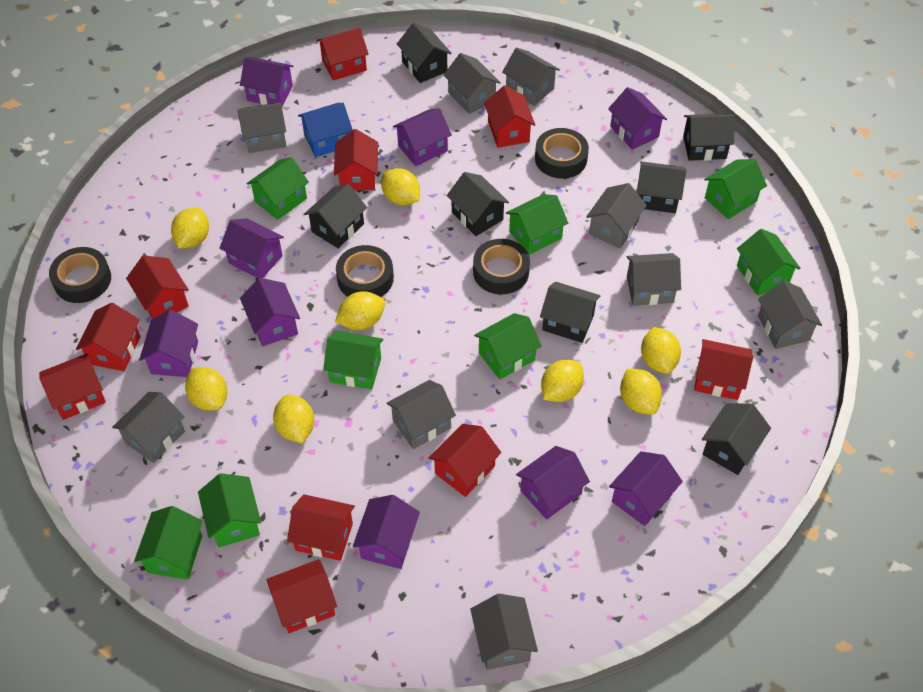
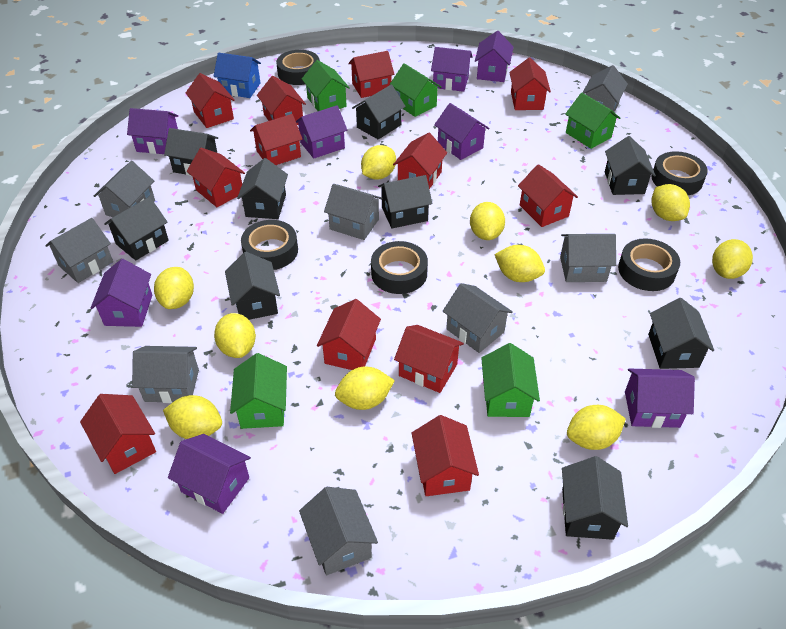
black house: [304,184,367,248] [397,23,452,83] [447,172,509,236] [540,282,600,343] [637,161,686,213] [683,113,734,161] [702,403,771,475] = 7 -> [104,197,169,261] [164,128,218,176] [225,252,280,320] [237,158,288,219] [352,85,406,140] [378,175,433,228] [562,456,628,540] [605,136,656,195] [648,298,714,369] = 9
black tape: [49,247,111,303] [336,245,394,297] [473,239,530,294] [535,128,589,179] = 4 -> [241,220,298,270] [276,50,320,85] [371,241,428,294] [618,238,680,291] [652,151,708,195] = 5
green house: [134,506,203,580] [198,473,261,547] [246,157,309,220] [323,331,383,390] [474,313,542,379] [506,194,568,255] [704,159,767,219] [737,229,801,296] = 8 -> [230,353,287,429] [302,60,350,111] [390,63,441,117] [481,343,540,417] [565,93,620,149] = 5
grey house: [112,392,185,463] [237,102,286,153] [386,380,456,449] [444,53,501,114] [470,594,538,670] [502,48,560,106] [586,183,647,248] [627,253,681,305] [758,281,822,349] = 9 -> [45,218,113,283] [94,161,155,217] [132,346,199,403] [299,487,378,575] [324,184,383,240] [443,283,513,353] [560,234,616,282] [582,65,628,112] = 8
purple house: [139,310,198,377] [219,218,284,278] [240,57,293,106] [240,278,300,346] [353,495,420,569] [393,108,452,166] [516,446,590,520] [608,87,667,150] [609,451,683,526] = 9 -> [91,259,152,327] [127,108,178,154] [168,434,251,514] [296,105,347,158] [431,47,473,92] [434,103,490,160] [475,31,514,82] [625,368,695,428] = 8
red house: [39,353,106,420] [76,303,141,371] [126,255,189,319] [266,559,337,633] [287,494,355,561] [316,28,369,80] [334,129,378,191] [429,424,501,497] [484,85,535,148] [694,339,753,400] = 10 -> [80,394,156,474] [186,73,235,128] [186,148,245,207] [250,114,303,165] [257,76,306,125] [317,299,381,370] [348,51,394,98] [393,133,447,189] [394,325,464,393] [412,415,479,496] [509,58,551,110] [518,164,578,227] = 12
yellow lemon: [171,208,209,248] [185,367,227,411] [273,395,314,443] [335,291,385,330] [381,168,420,206] [541,360,584,402] [620,368,662,415] [641,327,681,374] = 8 -> [154,267,194,309] [163,395,222,439] [214,313,256,358] [335,367,395,410] [361,145,396,180] [470,202,505,240] [494,245,545,282] [567,405,626,450] [651,184,690,221] [712,239,753,279] = 10

